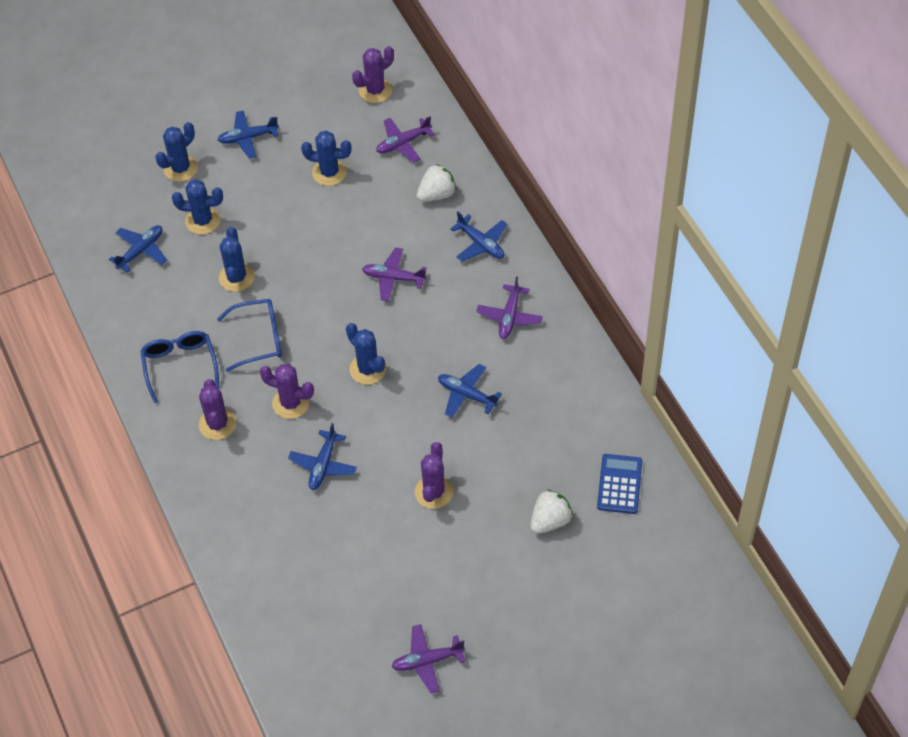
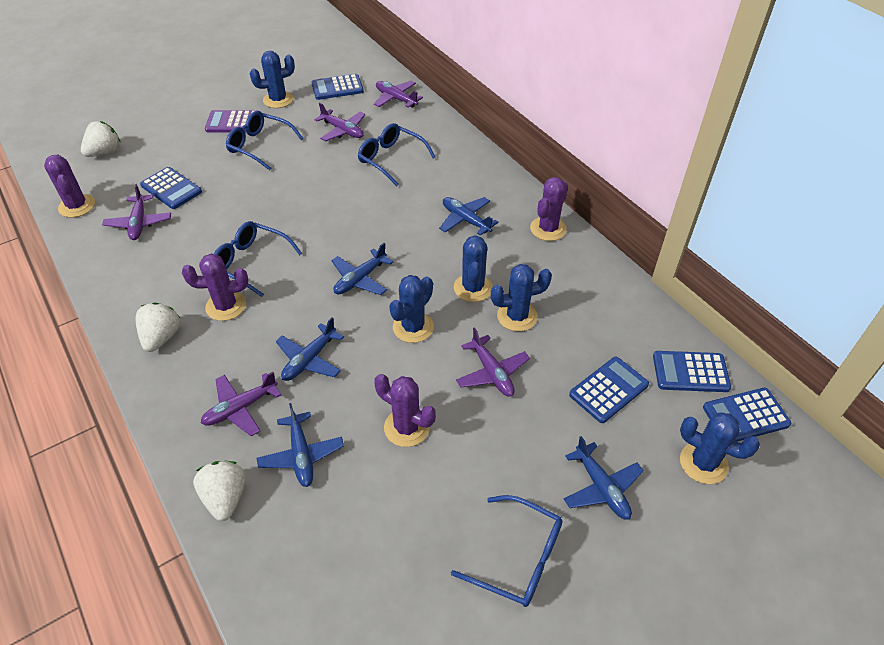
blue calculator: [597,454,642,514] = 1 -> [140,167,202,209] [312,74,364,100] [569,357,649,423] [653,351,731,392] [703,388,791,442] = 5
blue glasses: [141,331,220,403] [217,299,282,372] = 2 -> [214,221,302,297] [226,111,303,170] [358,123,435,186] [451,495,562,607] = 4
purple calculator: none = 0 -> [205,110,259,133] = 1
purple plane: [362,247,427,301] [376,116,435,162] [392,624,465,693] [476,276,543,339] = 4 -> [102,184,171,240] [201,372,281,436] [314,103,365,142] [374,81,423,108] [456,327,530,397] = 5
white strawberry: [417,164,456,202] [530,489,573,534] = 2 -> [81,121,121,157] [136,302,180,352] [193,461,246,521] = 3

